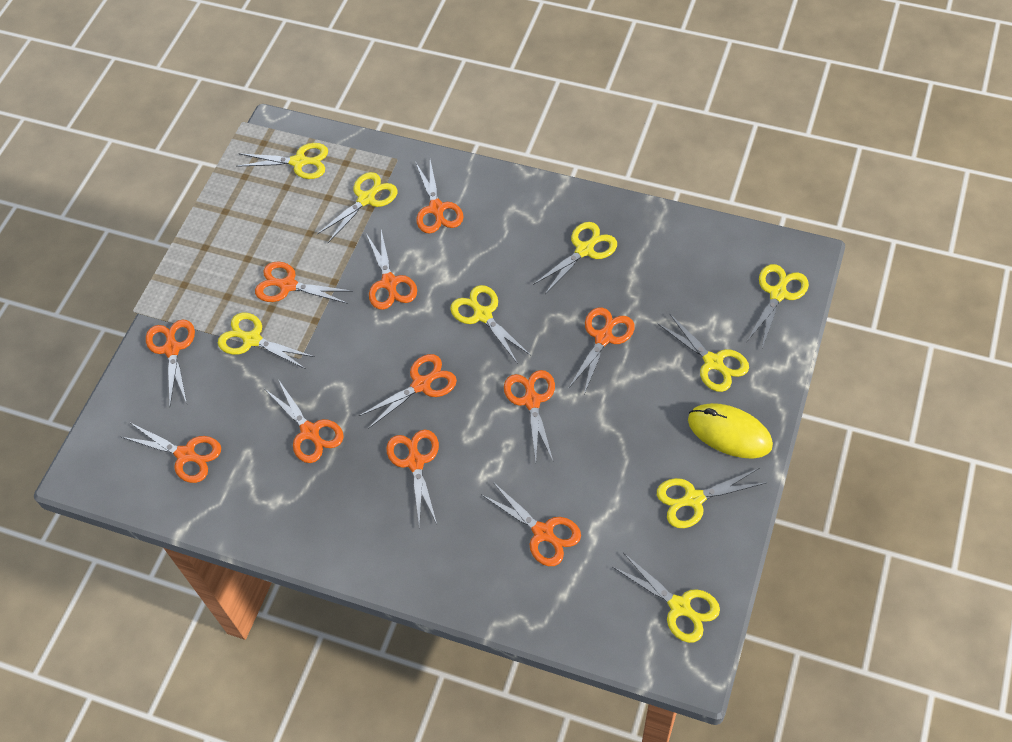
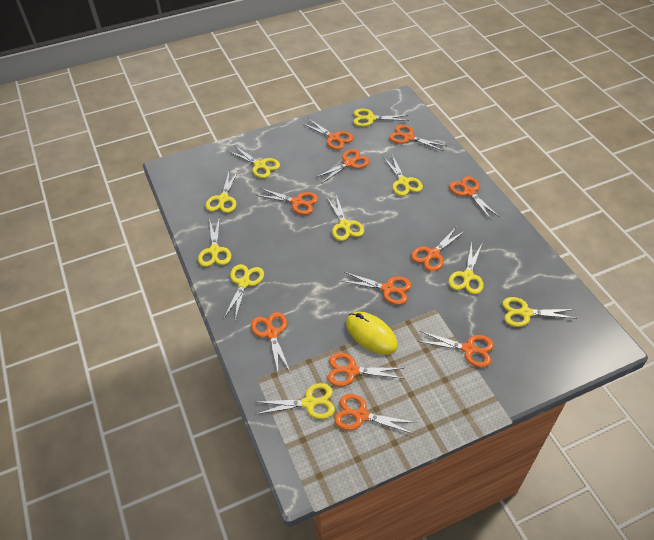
yellow scissors: [218,313,315,369] [236,143,328,179] [316,172,397,243] [450,285,530,364] [533,222,617,294] [613,553,720,643] [657,313,749,392] [657,468,765,528] [747,264,809,348] = 9 -> [198,217,231,267] [205,171,238,213] [223,264,264,320] [228,146,280,178] [255,383,335,419] [327,195,364,241] [353,108,409,127] [383,155,423,196] [448,241,484,294] [502,297,578,327] = 10

